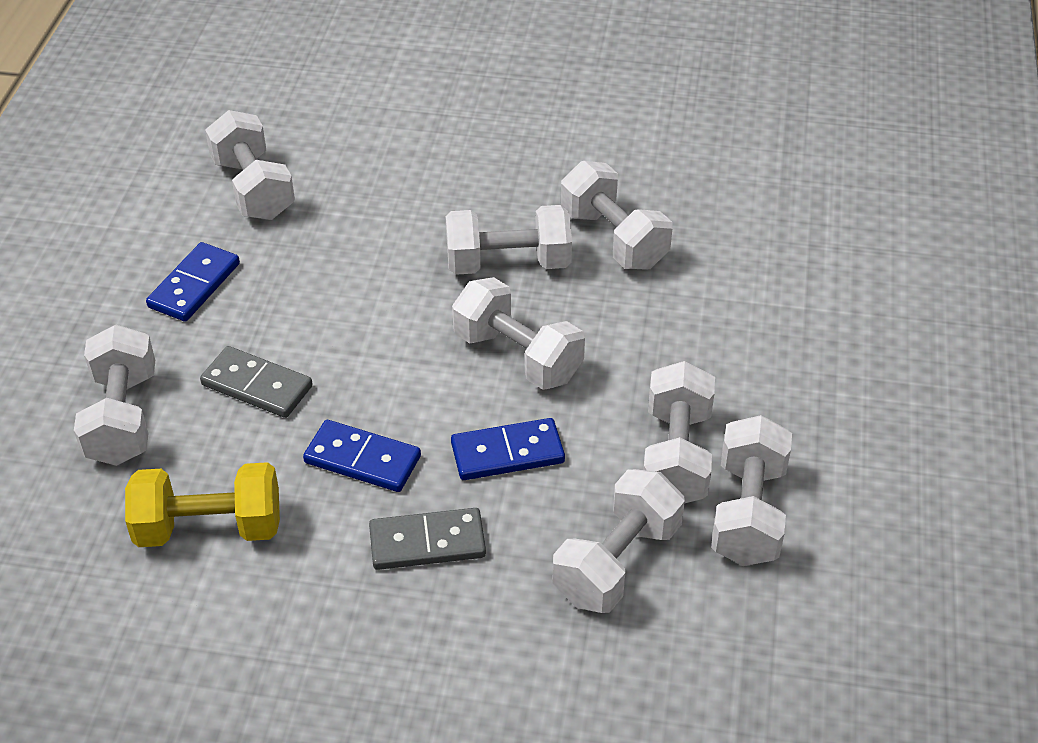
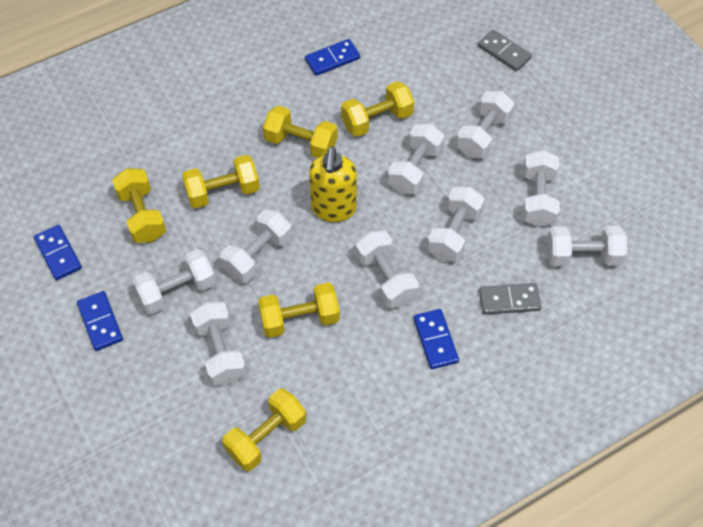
blue domino: [146,242,240,322] [303,420,421,492] [451,418,565,480] = 3 -> [34,225,82,280] [77,291,123,351] [305,39,360,76] [413,309,459,369] = 4
white dumbbell: [74,325,155,466] [205,110,295,220] [446,205,572,275] [452,277,585,390] [553,469,685,613] [561,161,672,270] [643,361,715,503] [711,415,792,566] = 8 -> [132,249,216,314] [190,302,246,385] [220,209,292,283] [356,230,419,308] [388,124,445,194] [427,186,485,261] [456,91,515,159] [522,150,560,227] [547,226,627,267] = 9
yellow dumbbell: [125,462,280,547] = 1 -> [112,168,166,243] [182,155,260,209] [222,389,306,471] [258,283,340,338] [263,105,338,158] [341,81,414,137] = 6
yellow soap dispenser: none = 0 -> [309,147,357,222] = 1

